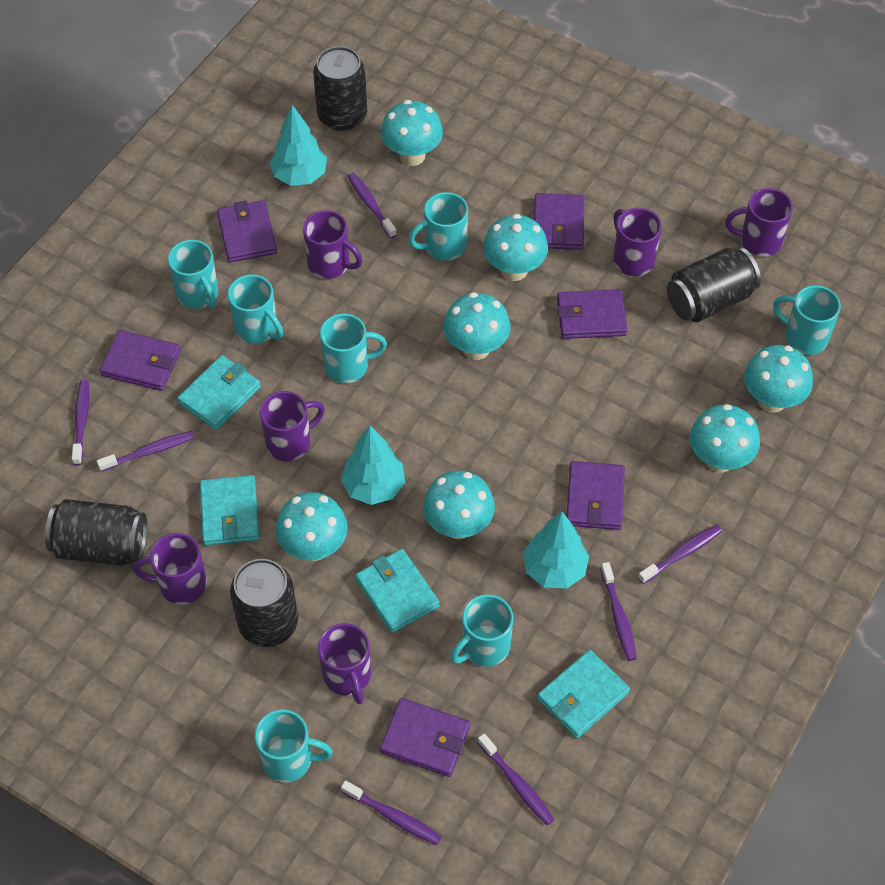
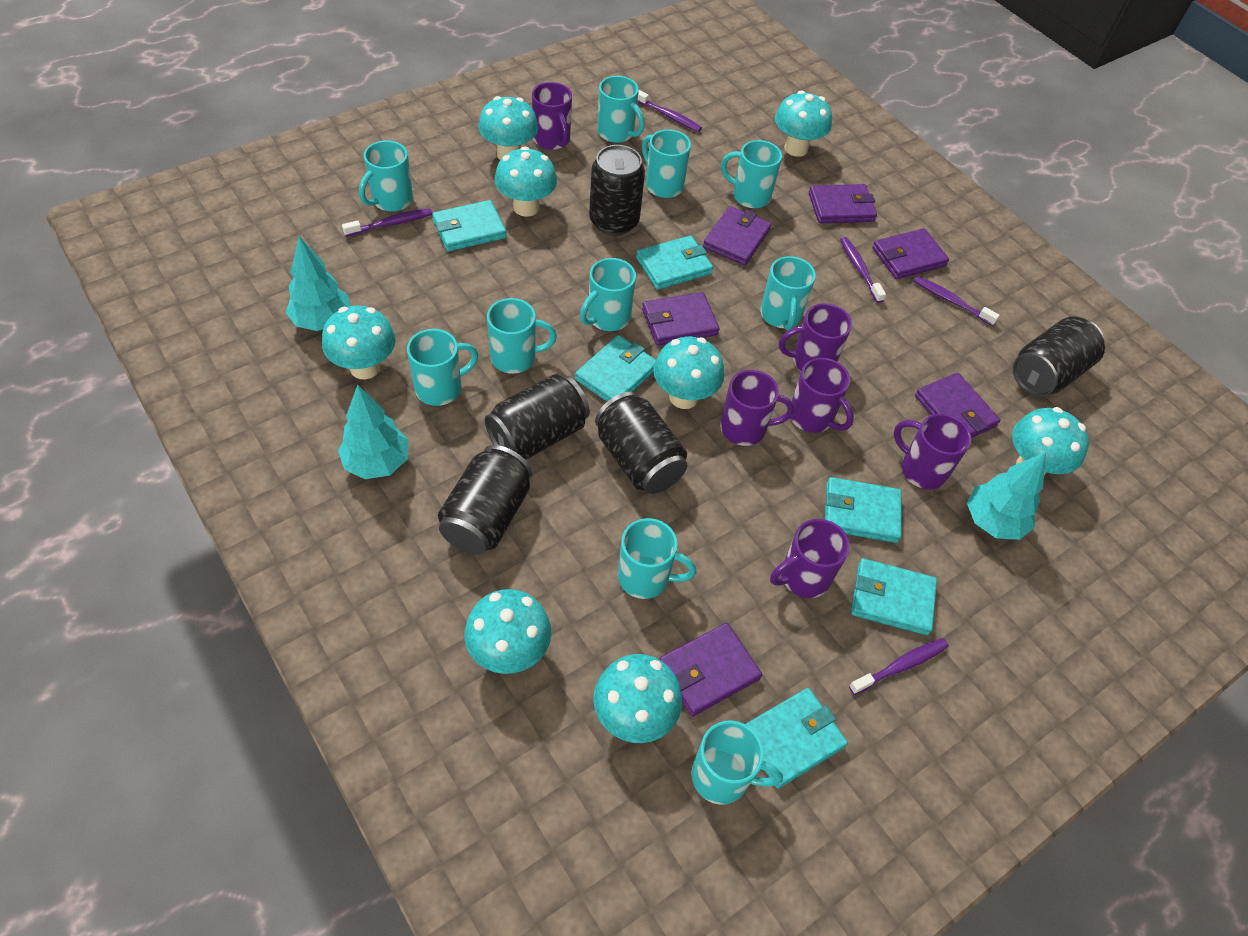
black can: [45,499,147,566] [230,559,298,647] [313,46,367,131] [667,247,761,322] = 4 -> [438,445,532,555] [485,374,590,459] [589,145,645,236] [595,392,687,494] [1013,316,1105,397] = 5
purple toothbrush: [72,380,89,465] [97,431,195,472] [341,780,441,845] [348,173,397,238] [478,733,555,825] [600,562,637,661] [638,525,722,584] = 7 -> [342,208,433,237] [637,90,702,132] [840,237,886,303] [849,638,949,695] [913,276,1000,326] = 5
turquoise mug: [168,240,218,309] [228,274,283,344] [255,710,333,782] [320,314,387,383] [408,192,468,261] [450,594,513,667] [773,285,841,355] = 7 -> [359,140,413,212] [407,329,478,406] [487,298,557,374] [580,258,636,331] [597,76,645,143] [618,518,697,599] [642,129,691,198] [691,720,783,805] [721,140,782,208] [760,256,816,330] = 10
turquoise mushroom: [275,492,348,561] [381,100,443,166] [423,471,495,539] [443,292,510,360] [483,214,548,281] [690,404,760,473] [744,345,813,413] = 7 -> [322,305,396,379] [465,589,551,674] [478,96,538,160] [495,147,557,217] [593,654,682,743] [653,337,724,409] [775,91,832,157] [1012,407,1089,476] = 8
turquoise wallet: [177,355,261,430] [200,475,259,545] [355,549,440,633] [537,650,630,738] = 4 -> [432,200,507,252] [575,335,656,401] [636,235,713,290] [746,688,848,789] [825,477,901,543] [851,558,937,635] = 6

